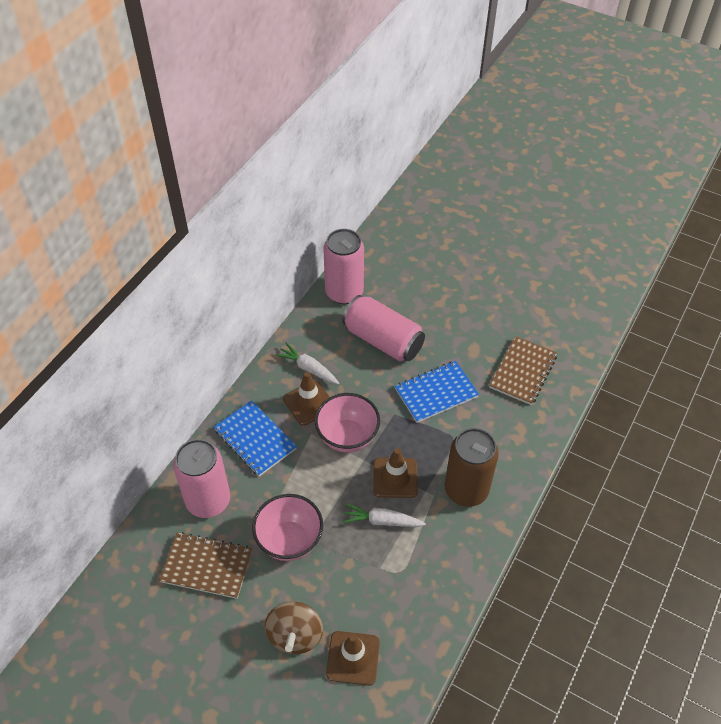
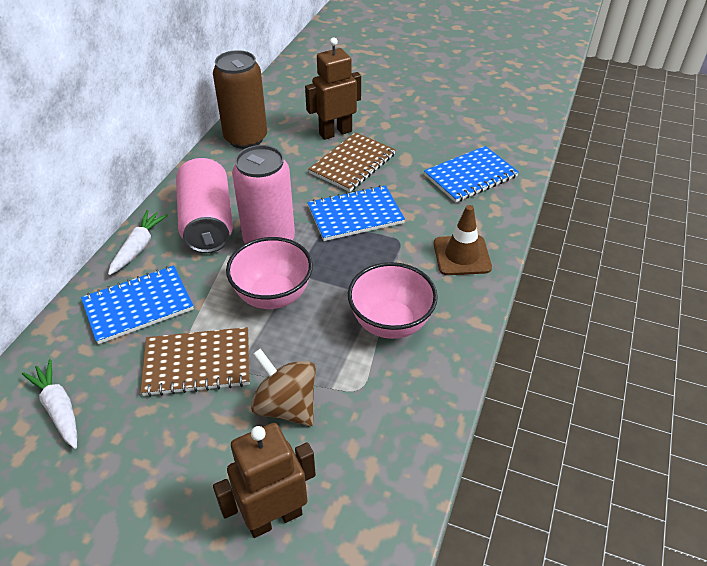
blue notebook: [214,401,297,476] [395,361,479,423] = 2 -> [81,265,194,344] [307,185,405,241] [424,146,519,203] = 3
brown robot: none = 0 -> [213,423,316,538] [305,37,361,140] = 2
brown traffic cone: [283,372,330,426] [326,631,380,686] [373,448,418,498] = 3 -> [434,205,492,275] = 1
pink can: [173,439,230,518] [323,229,364,304] [342,295,425,362] = 3 -> [176,157,233,253] [232,145,295,243] = 2

